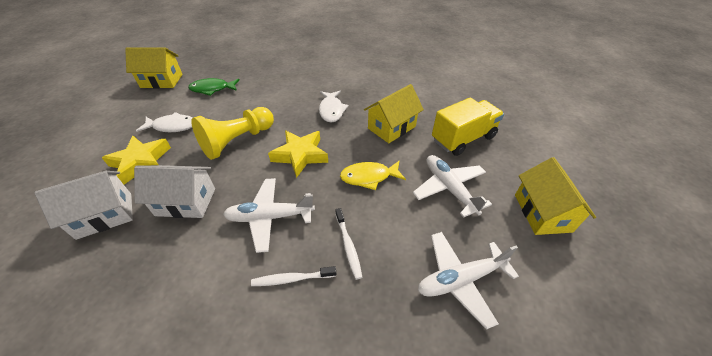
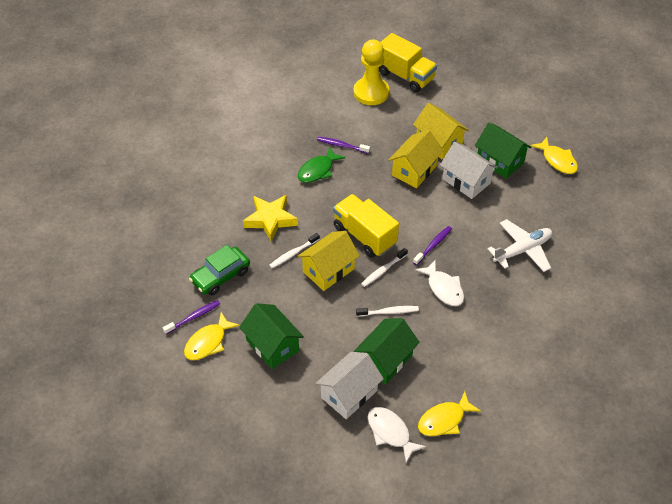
green car: none = 0 -> [189,245,250,296] = 1
green house: none = 0 -> [239,303,304,369] [354,318,420,384] [475,122,532,179] = 3
purple toothbrush: none = 0 -> [163,300,220,334] [317,137,370,154] [413,226,452,265] = 3
white plane: [223,178,315,253] [413,155,492,218] [418,232,519,330] = 3 -> [487,219,552,272] = 1
white toothbrush: [251,266,336,286] [335,208,362,280] = 2 -> [269,233,320,268] [356,306,419,317] [361,248,408,287] = 3
yellow fish: [340,160,406,190] = 1 -> [184,312,240,360] [418,391,481,436] [530,137,578,174] = 3
yellow star: [102,136,171,184] [268,131,328,178] = 2 -> [243,195,298,241] = 1
yellow truck: [432,97,504,156] = 1 -> [333,194,399,258] [379,33,437,92] = 2

